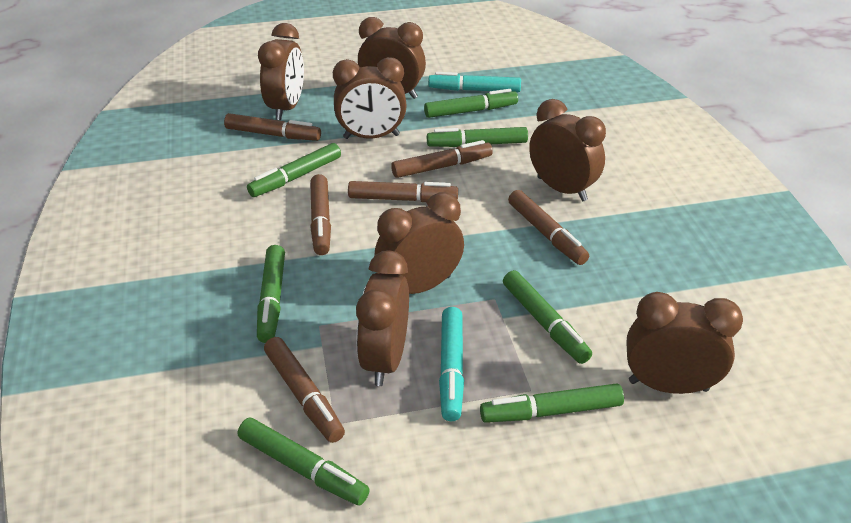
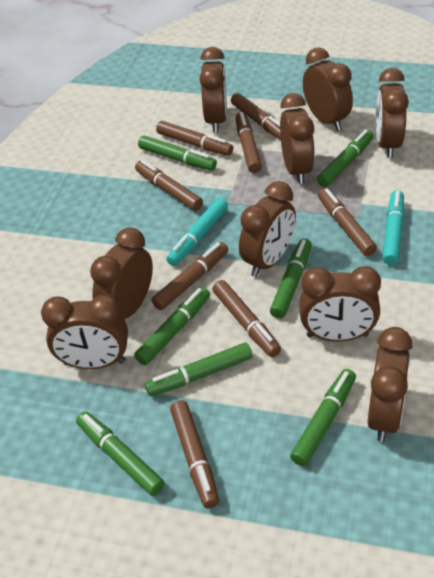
brown clock: [258,23,304,120] [333,57,407,139] [356,250,409,386] [358,17,426,99] [374,192,464,294] [529,99,606,201] [626,292,743,394] = 7 -> [41,295,128,369] [90,227,153,319] [200,47,227,133] [239,181,296,277] [280,93,315,184] [299,266,381,342] [303,48,353,131] [367,327,412,442] [376,68,409,158] = 9
brown marker: [224,113,321,141] [264,337,345,443] [310,174,331,255] [348,181,458,202] [391,140,492,178] [508,190,589,265] = 6 -> [135,160,203,211] [151,242,229,310] [156,121,233,156] [170,400,219,509] [213,280,281,357] [231,93,281,140] [235,112,262,173] [318,188,377,256] = 8

